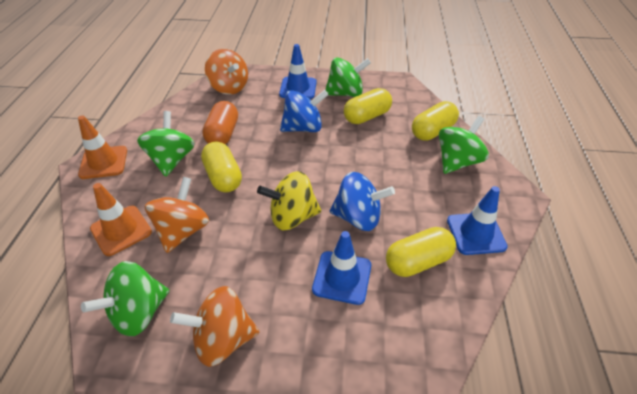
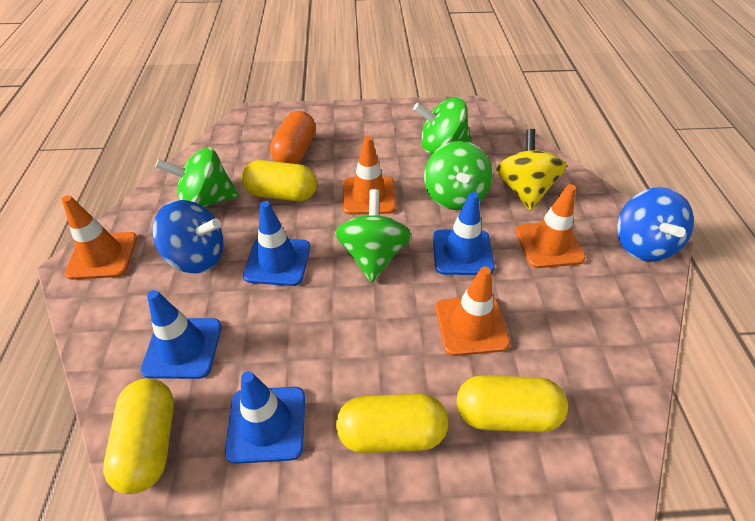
blue traffic cone: [279,44,317,99] [312,231,371,305] [447,186,508,255] = 3 -> [141,290,222,379] [225,371,305,464] [243,201,310,286] [433,192,495,275] = 4
orange spinning top: [145,177,209,253] [170,286,259,367] [205,49,248,95] = 3 -> none = 0
orange traffic cone: [78,116,127,179] [90,183,152,256] = 2 -> [62,195,137,280] [343,136,396,215] [435,267,510,356] [515,184,586,268] = 4

